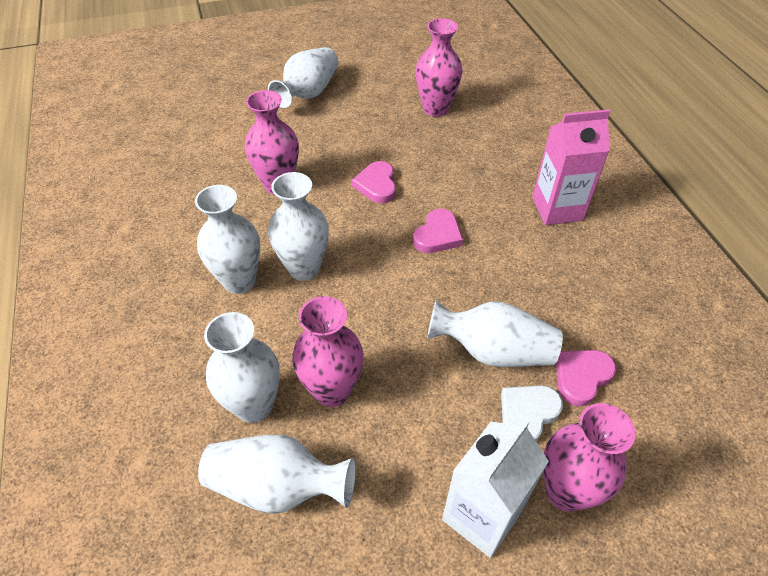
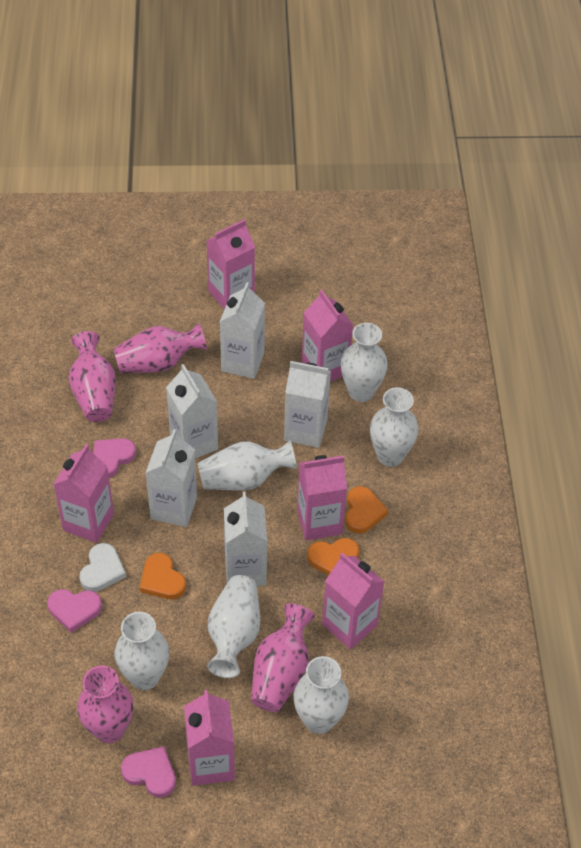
orange heart: none = 0 -> [140,553,186,599] [307,538,359,575] [345,486,388,534] = 3
pink carton: [532,109,610,225] = 1 -> [53,444,114,543] [184,690,235,786] [206,219,255,309] [297,455,347,541] [302,290,353,382] [322,553,385,650] = 6
white carton: [442,419,549,558] = 1 -> [145,429,197,527] [166,364,218,458] [220,282,265,379] [224,492,267,586] [284,361,331,448] = 5

